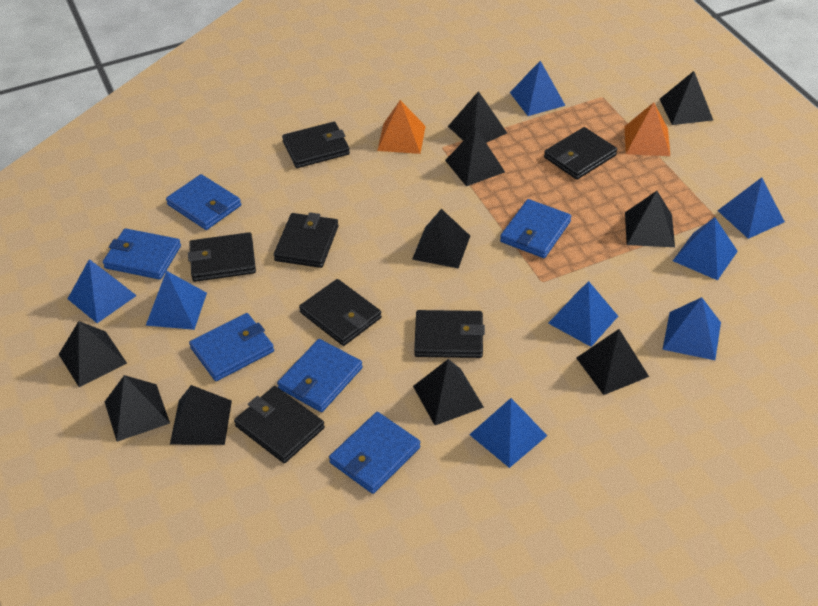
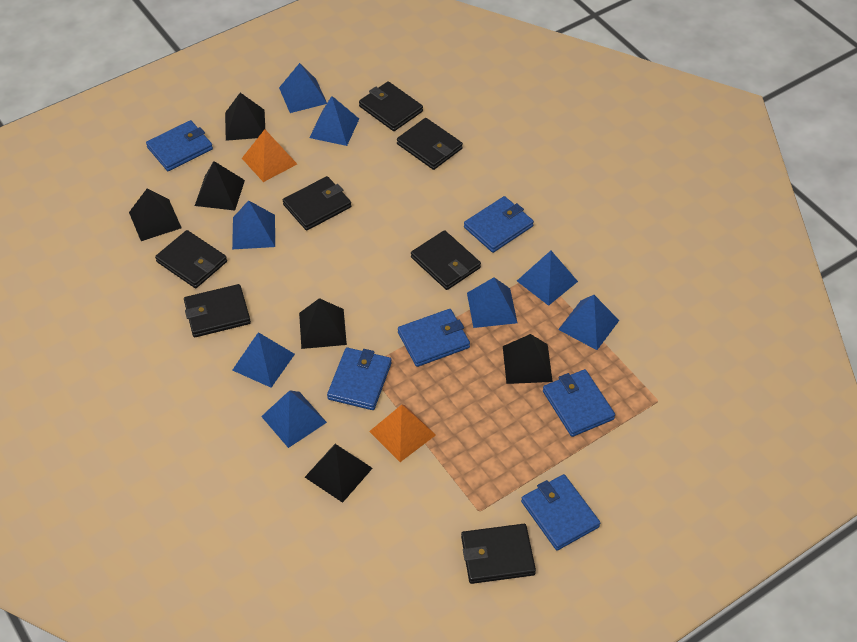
black pyramid: [59,321,127,387] [105,375,170,442] [170,385,232,445] [412,209,470,268] [413,359,484,425] [445,128,505,186] [448,91,507,143] [576,329,649,395] [625,191,675,247] [660,71,713,125] = 10 -> [129,189,182,241] [195,161,245,211] [225,93,265,141] [299,298,347,349] [305,444,373,503] [503,334,553,384] = 6

